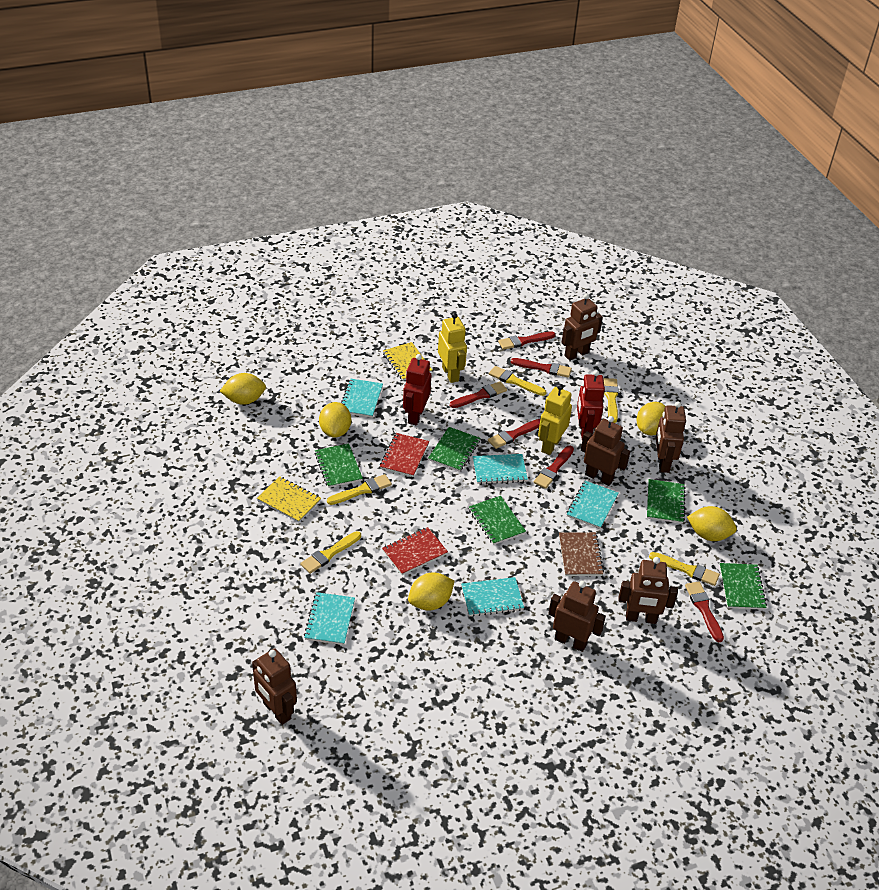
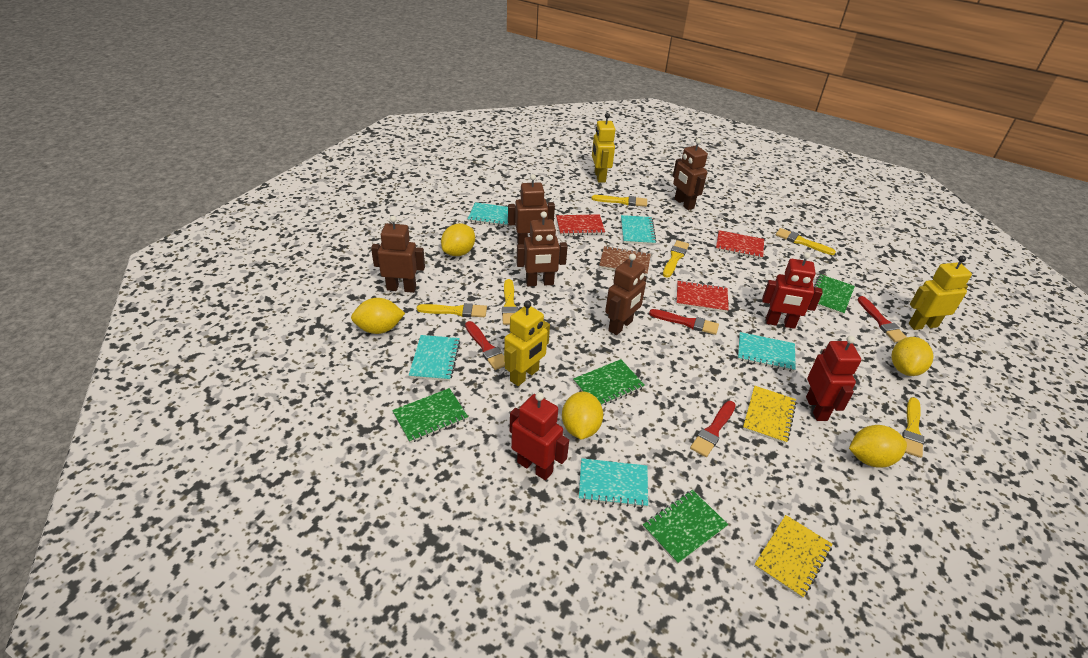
brown robot: [252,649,297,725] [548,581,606,652] [561,294,603,361] [581,416,630,486] [619,557,678,624] [656,401,686,473] = 6 -> [371,216,425,293] [508,174,555,244] [516,211,568,286] [605,253,646,335] [673,139,708,210] = 5
green notebook: [315,443,363,488] [428,427,480,472] [469,496,526,545] [647,479,685,524] [719,563,767,610] = 5 -> [392,388,468,443] [573,359,645,406] [643,490,728,564] [814,274,855,315] = 4
red brush: [450,381,507,408] [488,419,540,449] [498,331,555,350] [511,358,572,378] [534,446,574,489] [685,581,724,642] = 6 -> [465,321,505,370] [649,309,719,335] [690,401,736,457] [858,296,907,342] = 4
red notebook: [380,433,429,477] [382,527,448,575] = 2 -> [556,214,605,236] [676,280,729,312] [716,230,764,259] = 3
red robot: [403,354,431,425] [577,370,605,440] = 2 -> [510,392,569,480] [762,252,823,329] [806,336,861,421] = 3
yellow brush: [300,531,361,574] [327,474,392,505] [489,366,547,396] [603,378,619,423] [649,552,720,586] = 5 -> [417,303,487,317] [502,279,518,325] [591,195,647,207] [663,240,689,277] [776,228,836,255] [902,397,924,458] = 6
yellow robot: [438,313,467,383] [538,384,572,455] = 2 -> [504,301,550,386] [592,113,615,183] [909,256,972,330] = 3

